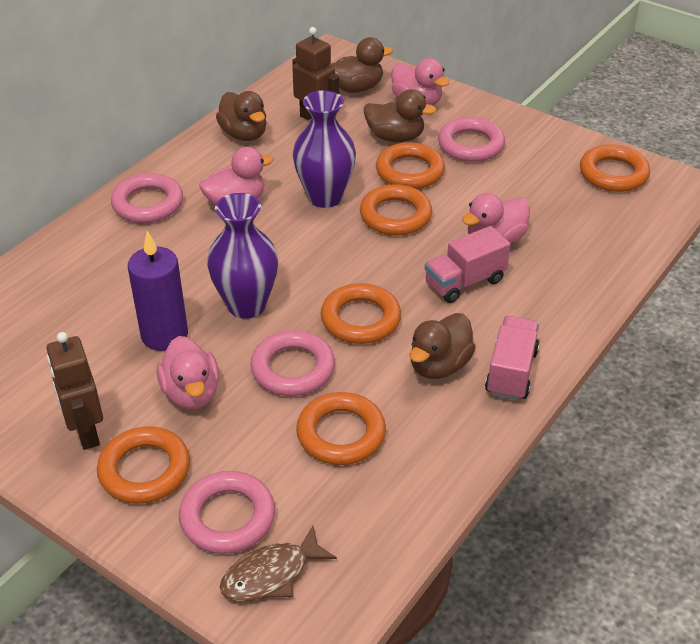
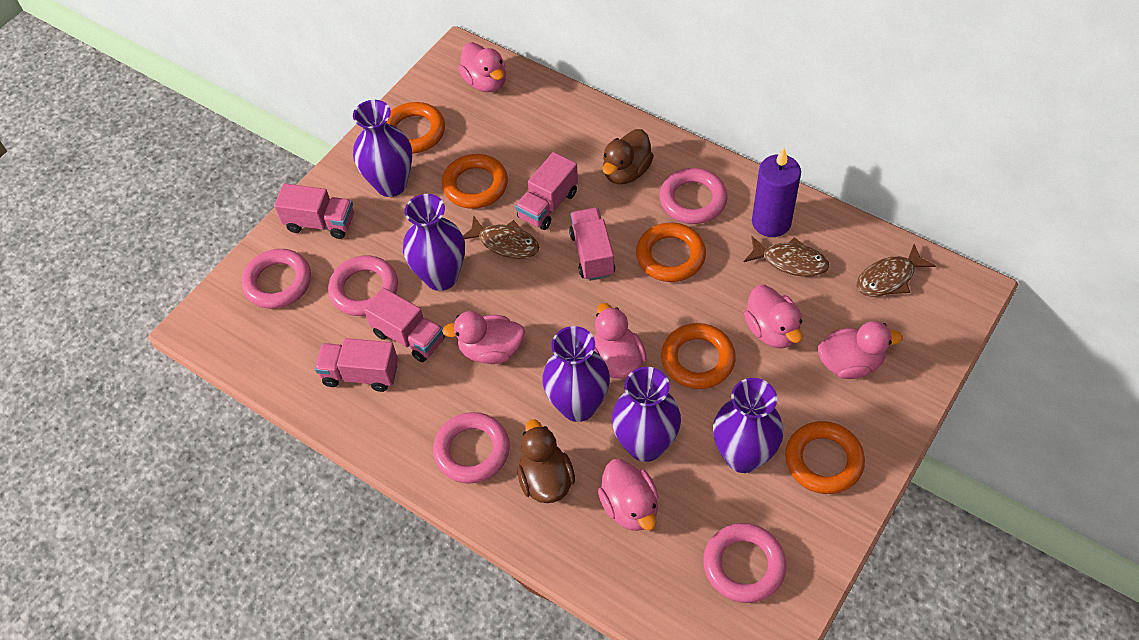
brown duck: [216,91,267,141] [329,37,393,93] [364,89,437,142] [410,313,476,379] = 4 -> [518,419,575,503] [603,129,654,184] = 2
brown fish: [220,525,337,602] = 1 -> [463,215,539,259] [744,236,829,277] [857,244,936,297] = 3
brown robot: [46,332,103,450] [292,27,339,120] = 2 -> none = 0
orange ring: [97,426,190,504] [296,392,386,465] [321,283,401,344] [360,184,432,235] [376,142,445,189] [580,144,650,192] = 6 -> [387,102,445,153] [442,154,508,209] [636,222,706,282] [661,323,736,389] [785,421,865,494] = 5
pink duck: [157,336,219,409] [199,147,274,205] [391,58,449,105] [462,193,530,244] = 4 -> [442,311,525,364] [458,42,506,92] [594,303,647,379] [598,459,658,531] [744,285,803,349] [818,321,903,379] = 6
pink ring: [111,173,183,223] [179,471,275,554] [250,330,335,396] [438,117,505,162] = 4 -> [242,249,311,309] [328,256,398,316] [433,412,510,484] [660,168,728,224] [703,523,787,603] = 5
pink truck: [425,226,510,303] [485,316,539,400] = 2 -> [274,183,354,239] [315,338,398,392] [364,288,445,362] [515,152,578,230] [569,208,615,281] = 5
purple vase: [207,193,278,319] [293,91,356,208] = 2 -> [353,100,412,197] [403,194,465,291] [542,326,610,422] [612,367,681,462] [713,378,784,473] = 5

